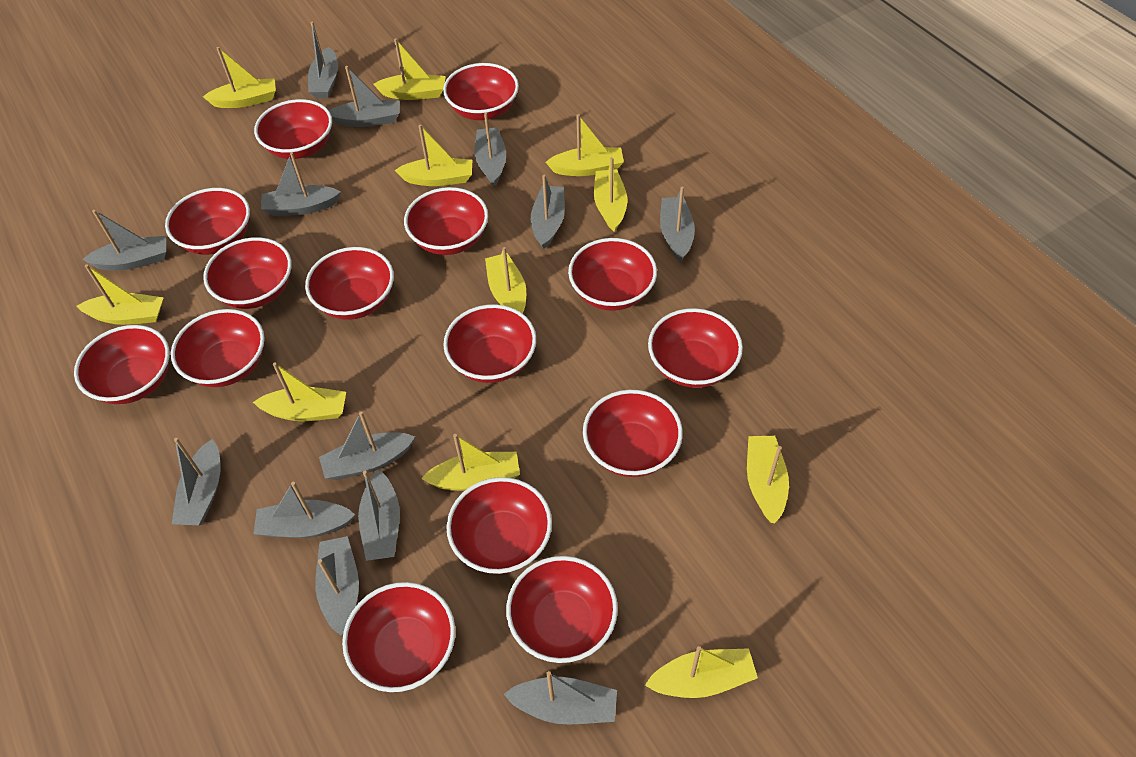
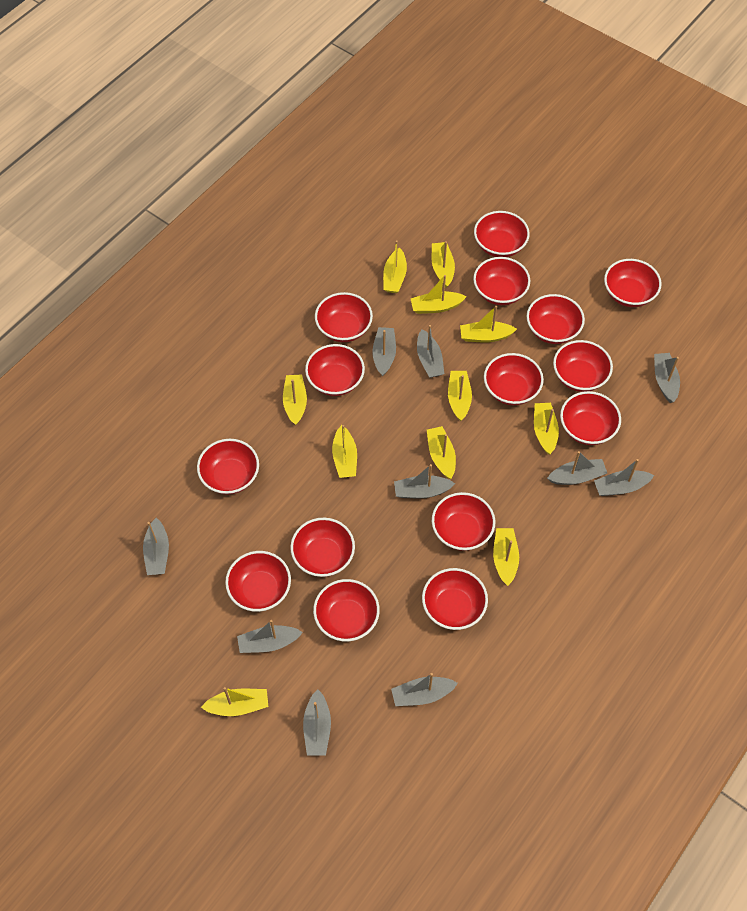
grey boat: [82,210,166,270] [172,438,221,525] [253,482,355,538] [261,152,341,216] [308,21,338,98] [315,536,359,636] [319,411,415,480] [329,66,399,127] [358,470,400,561] [474,113,506,186] [504,671,617,724] [531,175,565,249] [660,186,695,262] = 13 -> [143,518,169,575] [237,620,303,653] [303,689,331,756] [372,327,396,376] [391,673,458,706] [394,464,456,498] [417,325,444,378] [547,451,607,485] [594,459,654,496] [654,353,680,403] = 10

